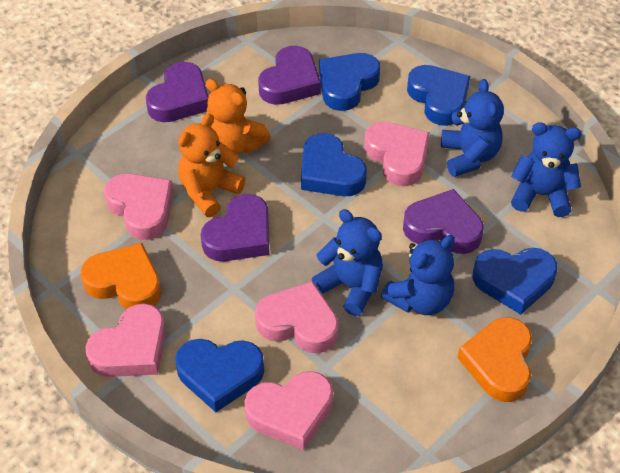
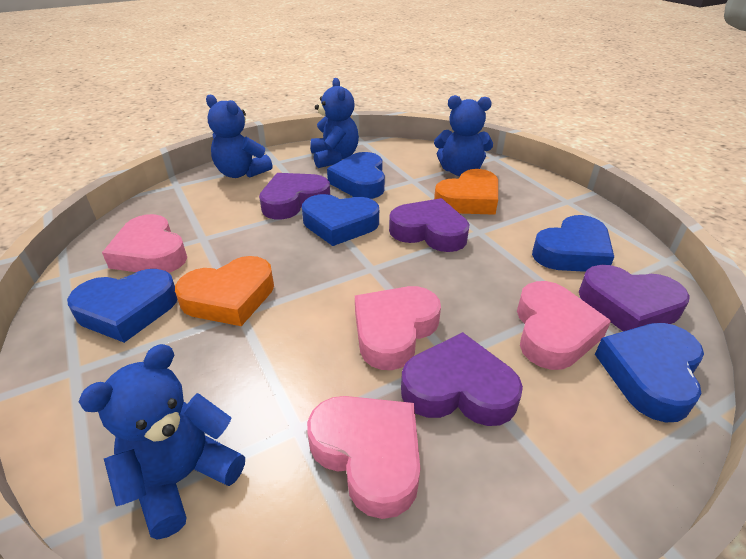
orange teddy bear: [178,113,246,217] [206,79,271,154] = 2 -> none = 0
pink heart: [85,304,166,377] [104,174,174,240] [244,371,333,450] [255,281,339,353] [364,122,430,186] = 5 -> [102,214,187,273] [307,396,420,519] [355,286,441,370] [517,281,611,370] = 4

